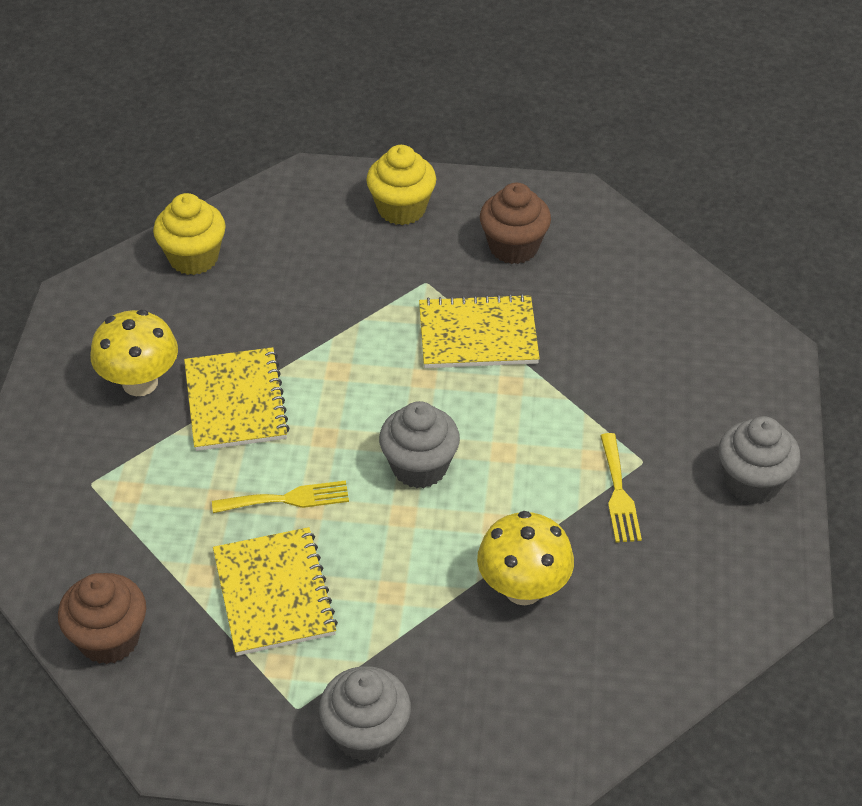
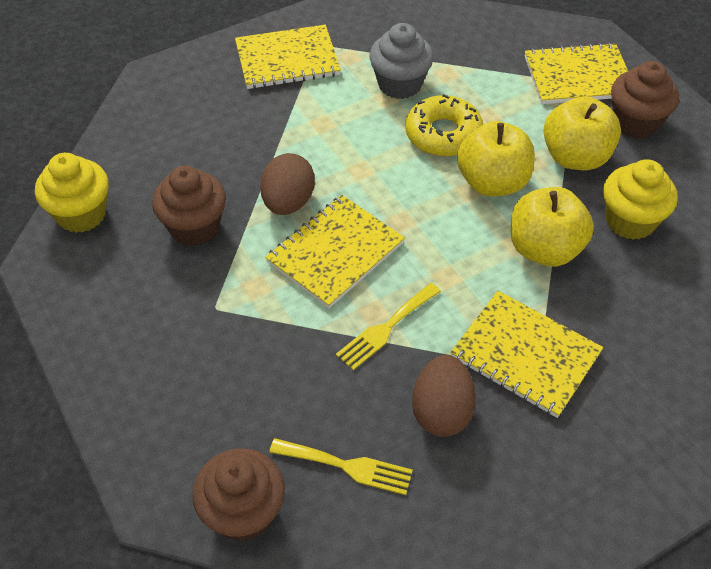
brown cupcake: [58,573,146,664] [480,183,551,264] = 2 -> [152,166,226,246] [192,448,285,542] [611,61,679,138] = 3
brown egg: none = 0 -> [260,153,315,215] [412,355,476,437] = 2
grey cupcake: [319,666,411,762] [379,401,460,488] [719,416,801,504] = 3 -> [369,23,434,99] = 1
yellow apple: none = 0 -> [457,121,535,197] [511,187,594,267] [543,96,621,170] = 3
yellow donut: none = 0 -> [405,94,483,156] = 1
yellow mushroom: [90,310,178,396] [477,511,574,605] = 2 -> none = 0
yellow notebook: [184,347,290,451] [213,527,338,656] [419,294,540,368] = 3 -> [235,25,341,89] [265,195,405,308] [450,291,603,418] [525,42,628,104] = 4

